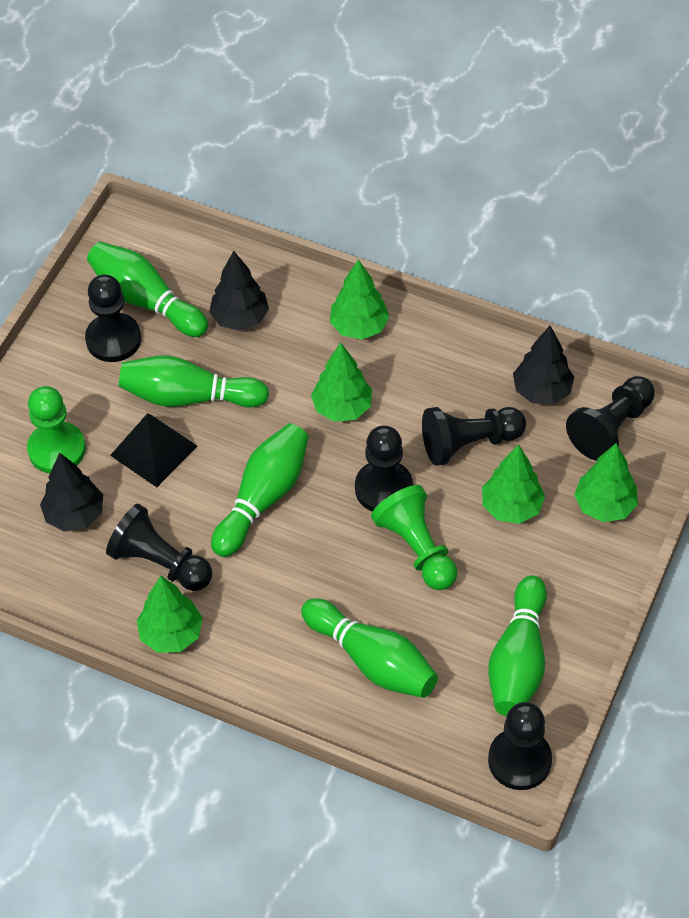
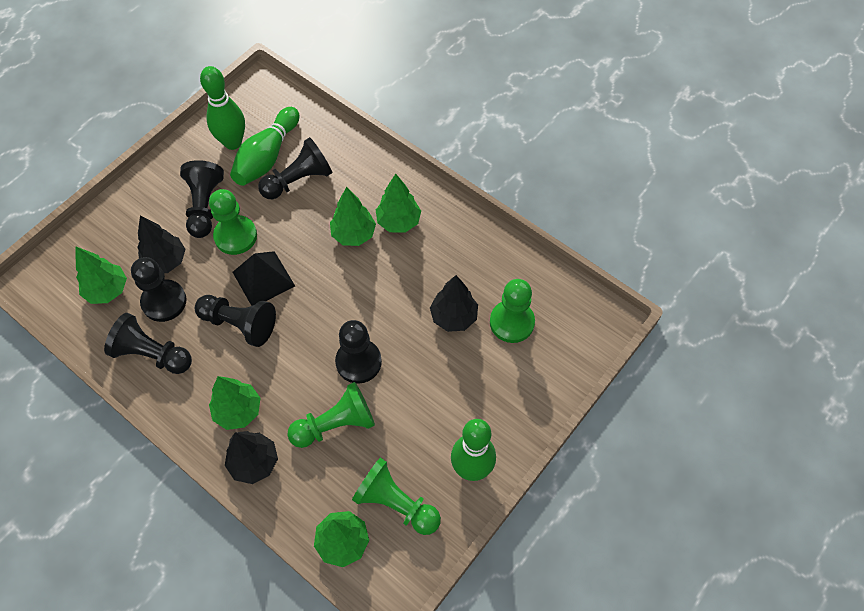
green bowling pin: [87,242,208,337] [119,355,269,408] [211,424,309,557] [301,598,438,698] [488,575,547,716] = 5 -> [200,66,245,150] [230,107,300,186] [451,419,496,481] = 3
green pawn: [27,386,86,474] [371,485,457,590] = 2 -> [209,189,257,255] [287,382,375,448] [352,457,441,535] [490,279,535,343] = 4

